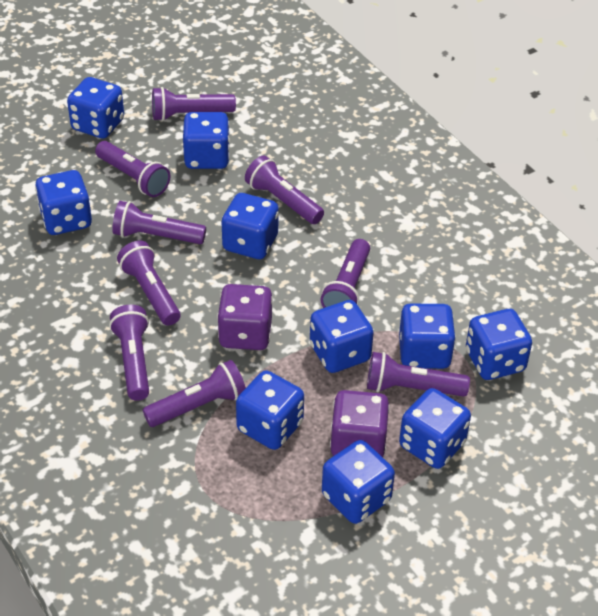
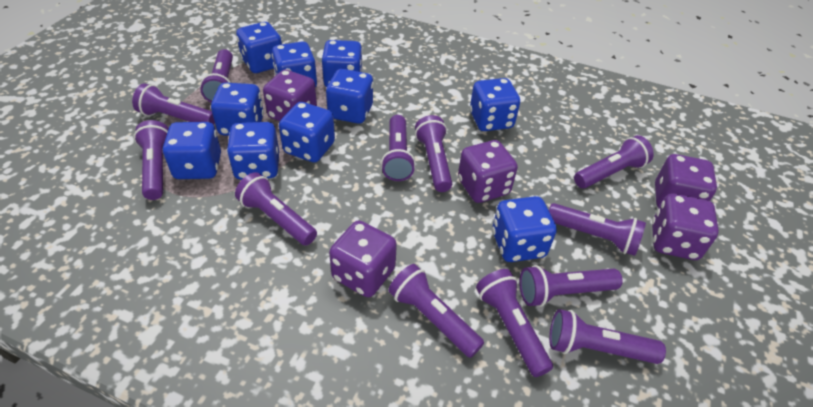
purple dice: [217,284,273,350] [330,390,390,457] = 2 -> [263,70,317,121] [329,221,397,297] [458,140,518,203] [652,194,719,260] [655,154,717,208] = 5
purple flashlight: [95,141,170,197] [109,305,149,401] [112,201,206,244] [117,240,180,326] [143,360,246,427] [152,87,236,121] [245,156,324,224] [320,239,370,308] [367,352,470,397] = 9 -> [132,83,215,125] [134,120,169,200] [200,49,233,103] [235,172,317,246] [381,115,416,181] [389,264,484,358] [415,115,452,192] [476,269,553,377] [519,265,623,307] [549,203,646,256] [549,309,666,364] [574,135,654,188] = 12

